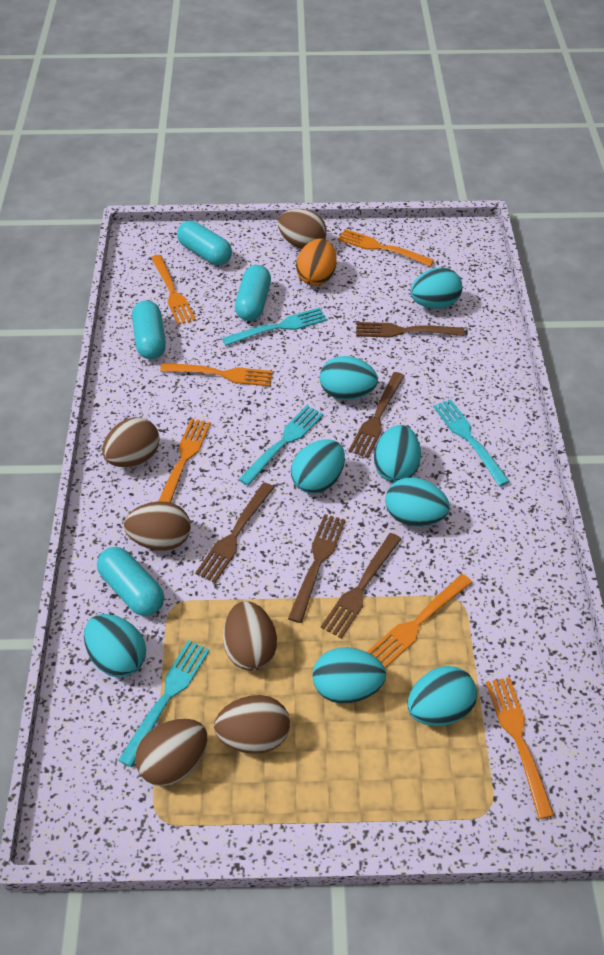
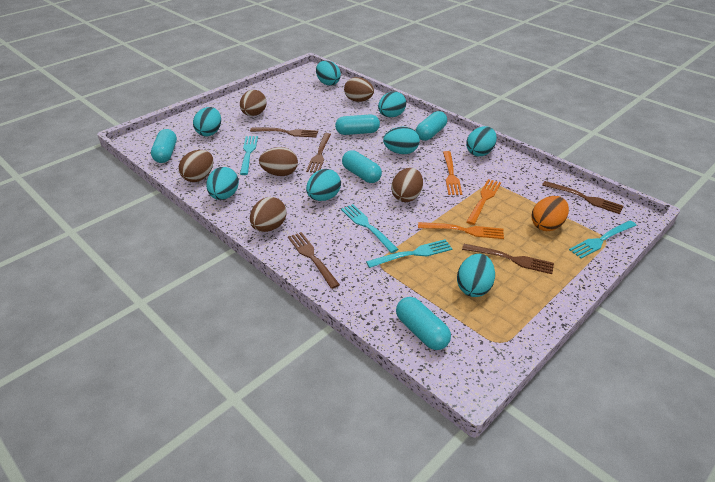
orange fork: [151,255,196,325] [159,418,211,503] [160,363,273,386] [338,229,434,266] [367,574,472,668] [486,677,555,819] = 6 -> [418,222,504,239] [443,151,462,195] [466,179,501,225] = 3
turquoise capsule: [97,547,164,616] [132,301,166,359] [177,221,232,265] [235,265,271,321] = 4 -> [151,129,177,163] [335,114,380,135] [342,150,382,183] [396,297,451,350] [416,111,447,141] = 5

